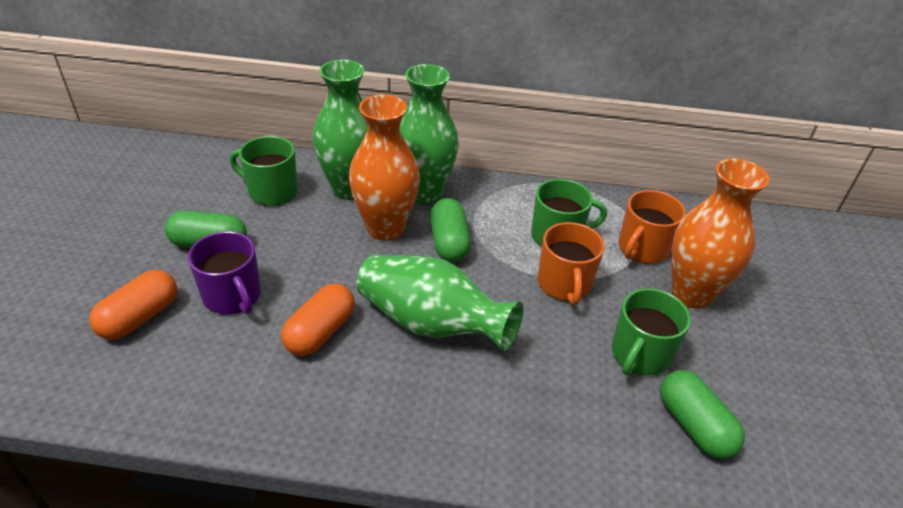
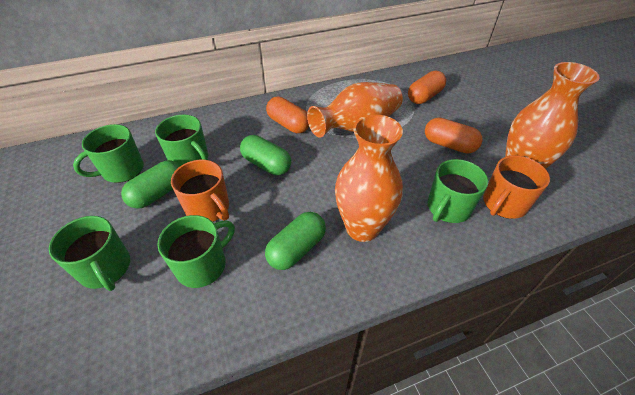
green mug: [230,136,298,206] [531,179,607,247] [612,288,691,376] = 3 -> [49,216,130,291] [73,124,144,183] [155,115,208,166] [157,215,235,288] [428,159,488,223] = 5
green vase: [313,60,367,200] [356,255,523,351] [399,64,459,204] = 3 -> none = 0
orange capsule: [89,270,177,340] [281,283,355,356] = 2 -> [266,97,309,133] [408,71,446,104] [425,117,483,154] = 3
orange vase: [349,95,420,241] [671,159,770,309] = 2 -> [307,82,403,138] [335,114,403,242] [505,62,600,169] = 3
purple mug: [188,231,261,314] = 1 -> none = 0

